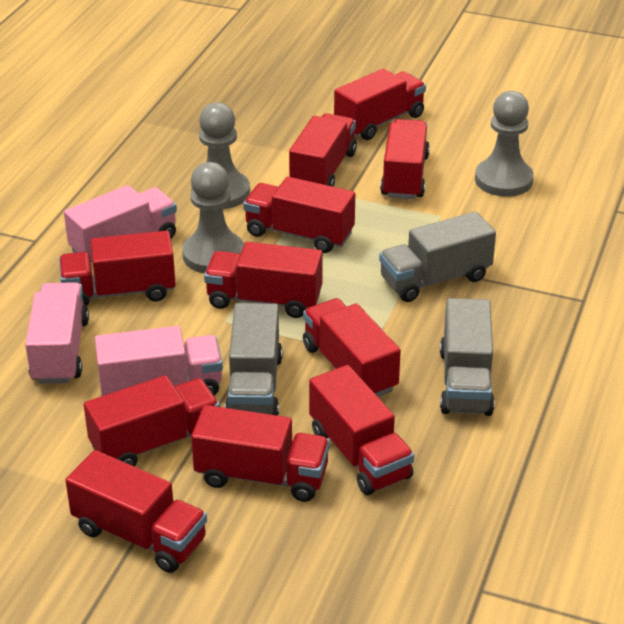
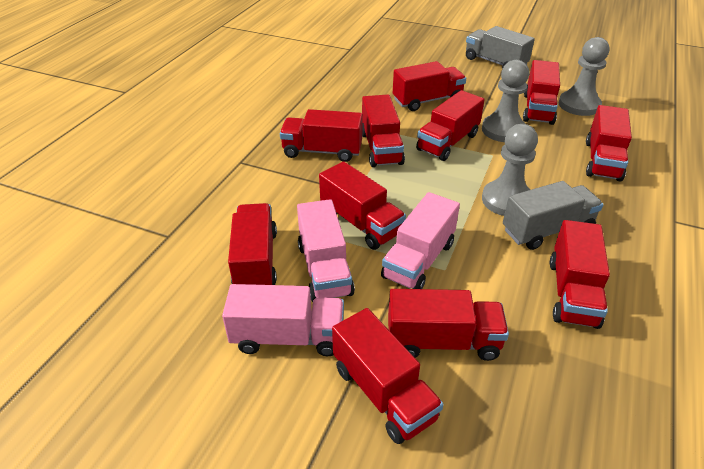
grey truck: [225,303,282,416] [379,211,496,302] [440,298,495,416] = 3 -> [466,26,535,69] [503,181,604,250] = 2

